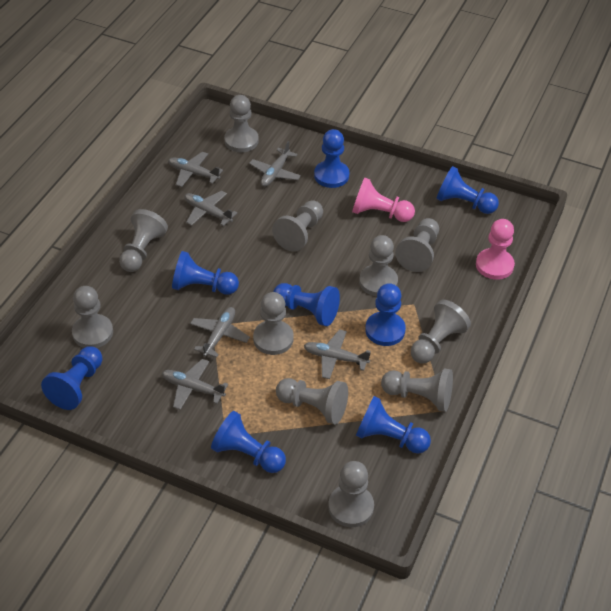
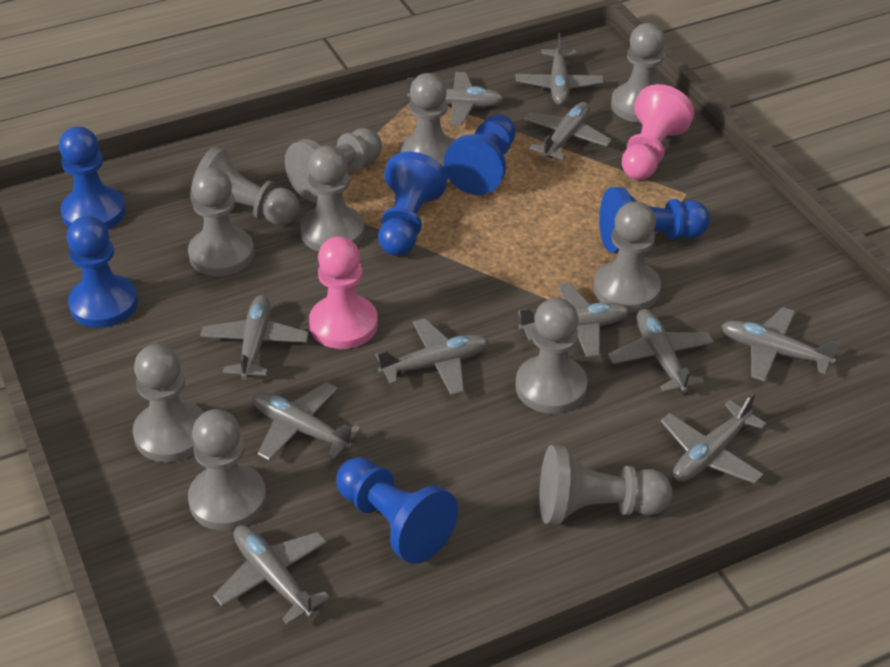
blue pawn: [41,346,102,410] [172,251,239,295] [211,411,286,473] [273,283,340,326] [314,129,350,188] [356,396,431,454] [365,283,406,346] [436,166,499,214] = 8 -> [59,127,126,229] [67,216,138,328] [336,457,458,564] [378,152,448,256] [444,114,516,195] [599,187,710,253] = 6
grey plane: [162,359,228,410] [168,152,223,187] [184,191,237,226] [190,307,250,358] [249,141,301,187] [304,329,371,379] = 6 -> [200,295,309,380] [213,525,330,625] [253,382,361,461] [376,318,489,396] [407,72,504,126] [516,33,604,105] [518,283,630,358] [524,102,612,160] [608,309,714,393] [661,393,767,484] [721,307,840,382] = 11

